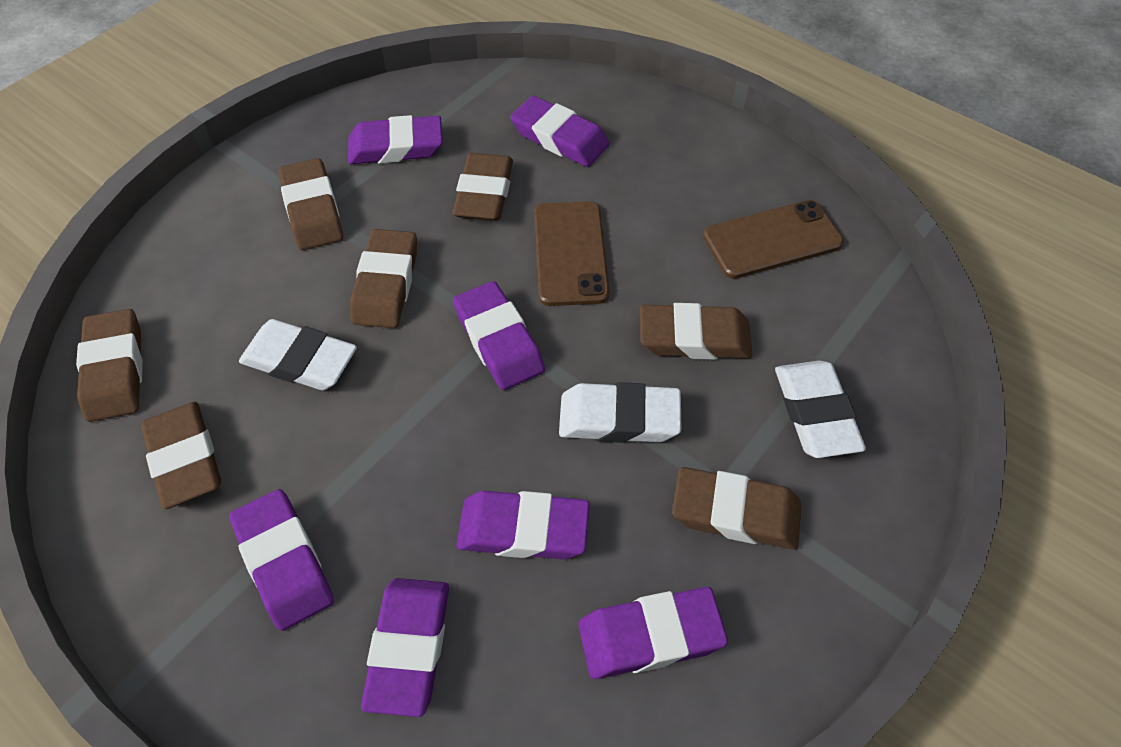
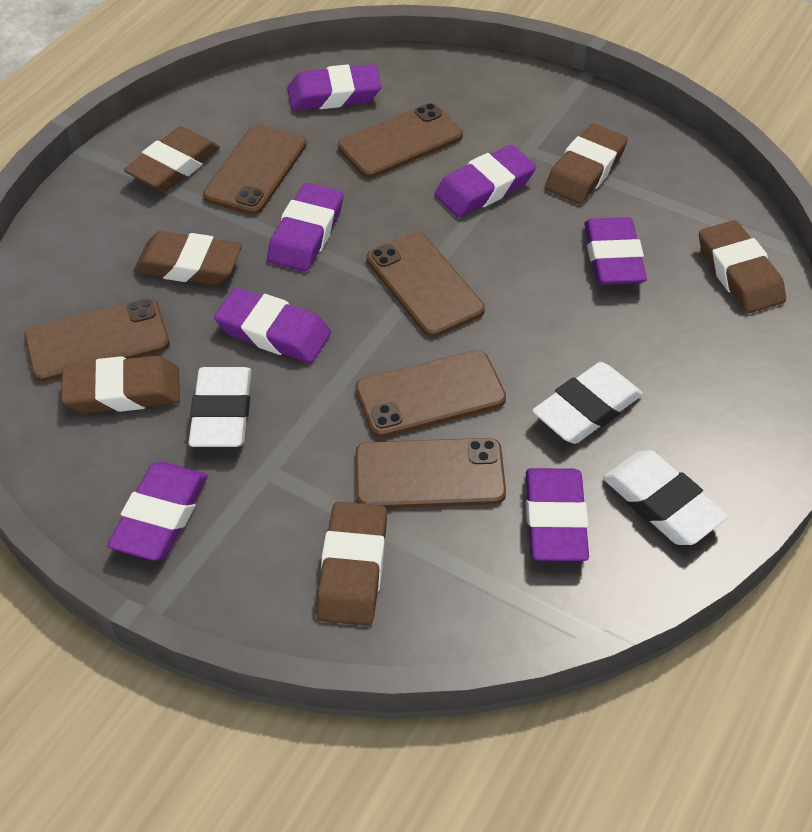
brown eraser: [76,309,143,422] [141,402,221,509] [279,158,343,250] [350,229,417,328] [453,153,513,221] [640,303,752,360] [672,467,802,550] = 7 -> [61,356,180,413] [124,126,220,191] [134,231,242,285] [316,502,387,626] [545,123,628,204] [699,220,786,313] = 6
brown phone: [534,201,610,306] [703,200,844,279] = 2 -> [24,298,170,382] [203,124,307,215] [338,103,463,178] [355,350,506,438] [355,438,506,509] [367,232,485,337] = 6

